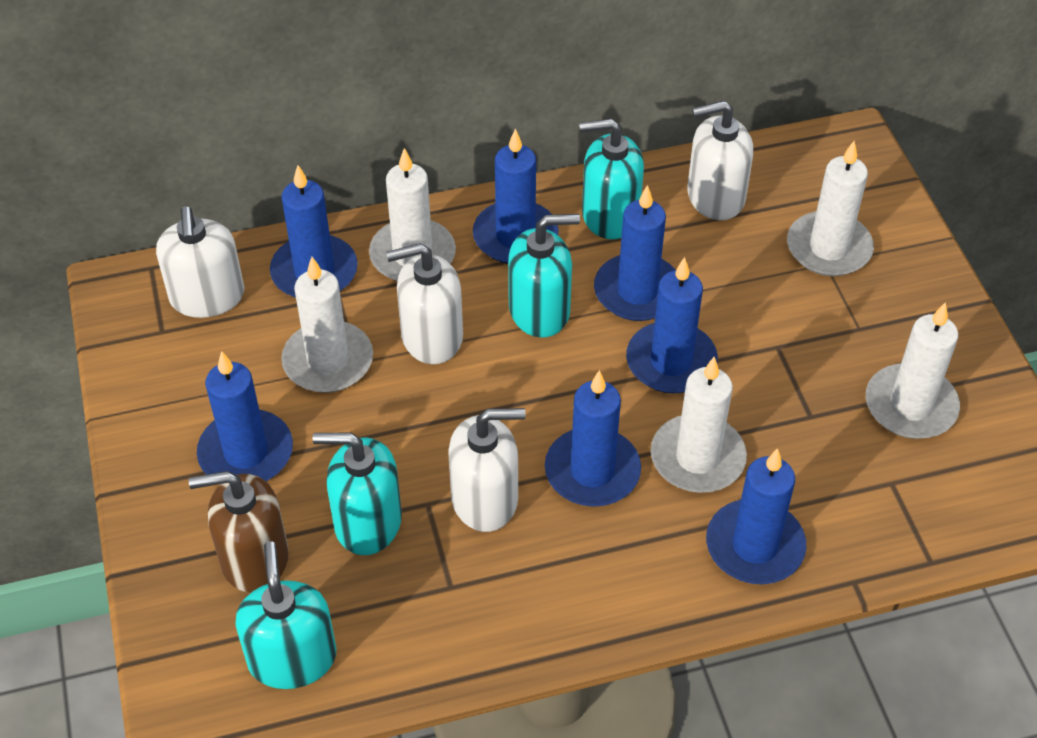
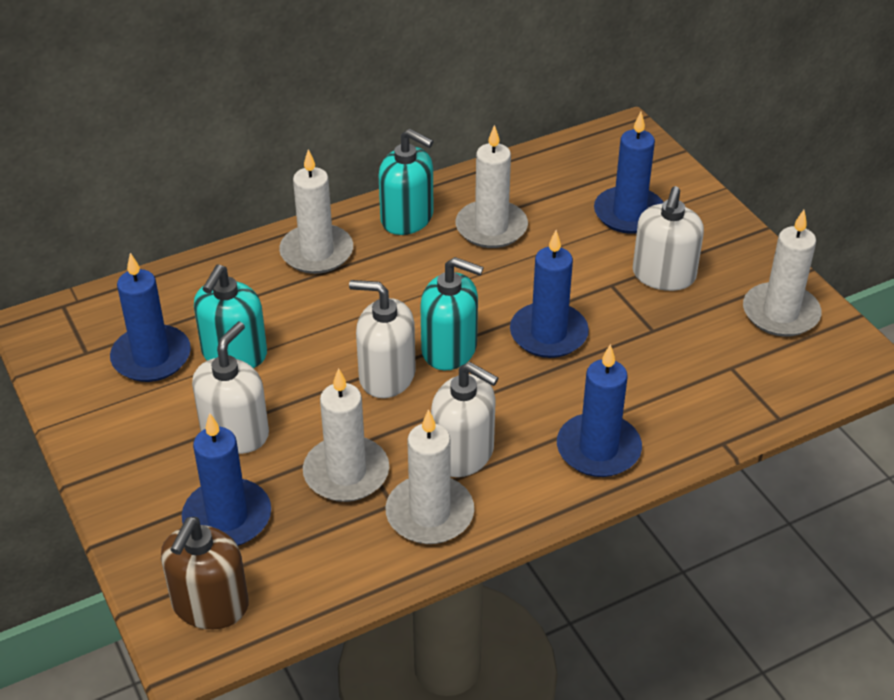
blue candle: [197,351,293,481] [270,165,358,298] [473,129,559,264] [545,370,641,507] [594,185,675,321] [626,257,718,393] [706,448,806,585] = 7 -> [110,253,191,382] [182,413,271,546] [510,230,589,358] [557,344,642,477] [594,112,663,234] = 5
turquoise soap dispenser: [235,541,336,689] [313,432,402,555] [508,214,580,338] [579,119,644,239] = 4 -> [194,265,267,368] [378,129,433,235] [420,257,484,370] = 3

